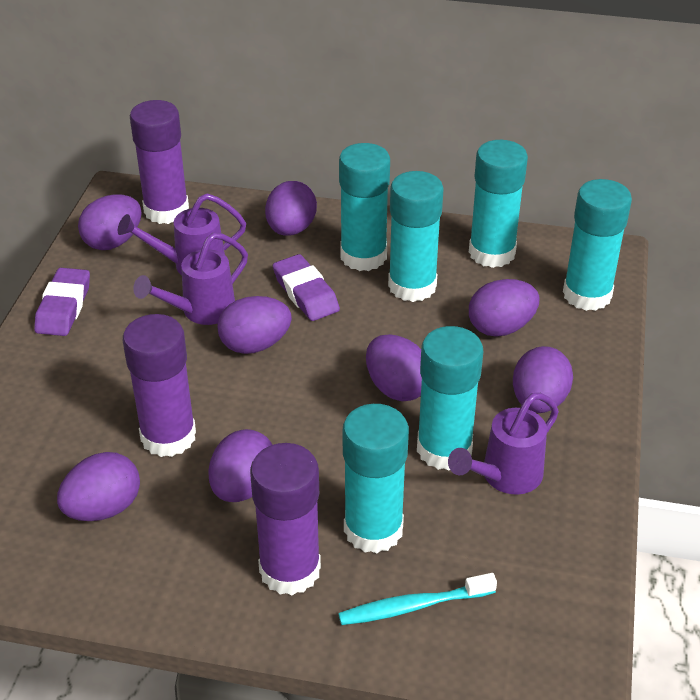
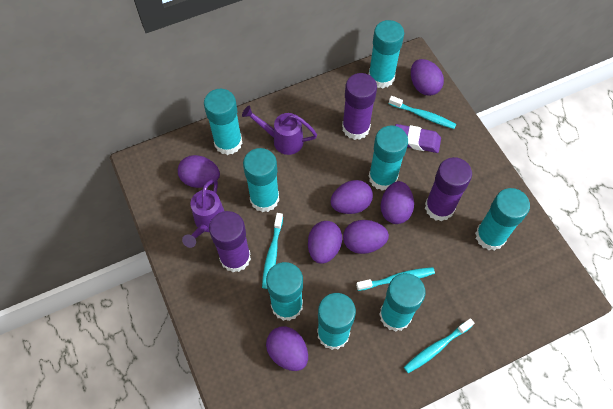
purple egg: [57,452,140,521] [78,194,141,250] [208,429,273,502] [217,296,292,354] [265,181,317,236] [366,334,422,401] [469,279,539,336] [513,346,573,413] = 8 -> [178,155,220,188] [266,326,308,371] [308,221,342,264] [331,180,373,214] [343,220,389,254] [381,181,414,224] [411,59,444,96] = 7
purple eraser: [34,268,90,336] [273,254,340,321] = 2 -> [395,124,441,153] = 1
purple watering can: [118,193,246,275] [133,233,248,325] [448,393,559,495] = 3 -> [182,178,224,248] [242,106,317,155] = 2
turquoise glue stick: [339,143,390,271] [343,404,409,554] [388,171,444,302] [417,326,483,470] [469,140,528,268] [563,179,632,311] = 6 -> [204,89,242,155] [243,148,279,212] [266,262,303,321] [317,293,356,350] [369,20,404,88] [369,126,408,191] [379,273,425,332] [475,188,530,251] = 8
turquoise toothbrush: [338,573,497,625] = 1 -> [262,213,283,289] [356,267,435,291] [389,96,456,129] [404,318,474,373] = 4

